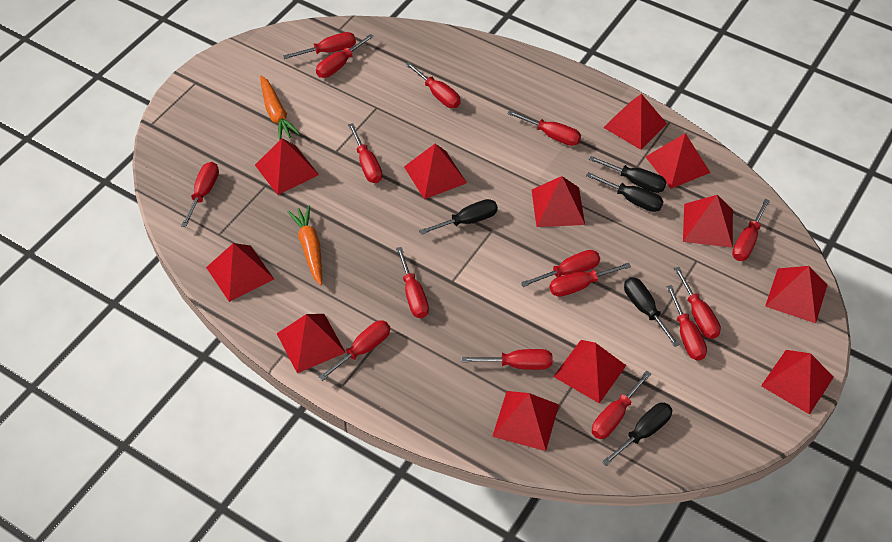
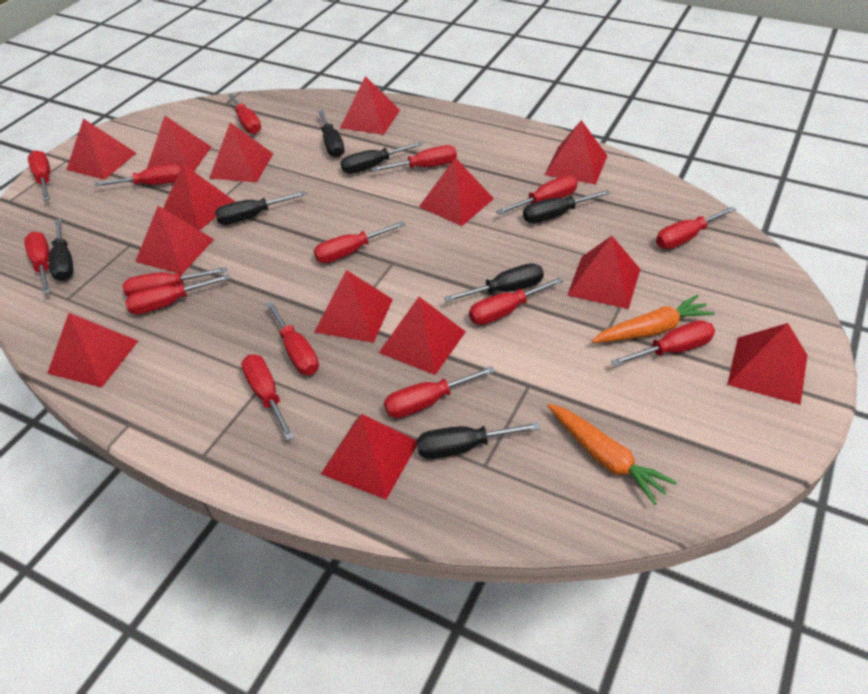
black screwdriver: [419,199,498,235] [586,172,663,212] [589,156,666,193] [602,403,673,466] [624,277,680,347] = 5 -> [49,219,73,281] [215,191,306,225] [318,110,345,158] [341,142,423,174] [417,422,541,459] [444,263,544,302] [523,190,611,223] = 7
red pyramid: [206,243,274,302] [255,139,319,195] [277,314,346,373] [404,144,467,199] [492,391,559,451] [532,176,585,227] [553,340,626,403] [603,94,667,150] [645,133,711,189] [683,195,733,248] [761,350,834,415] [765,266,827,323] = 12 -> [47,313,138,388] [66,118,136,180] [135,206,214,274] [147,116,211,171] [163,164,235,230] [209,123,273,182] [315,270,393,343] [321,414,417,499] [340,76,400,135] [379,297,466,375] [419,157,494,226] [545,120,607,184] [567,236,640,309] [727,323,808,405] = 14

